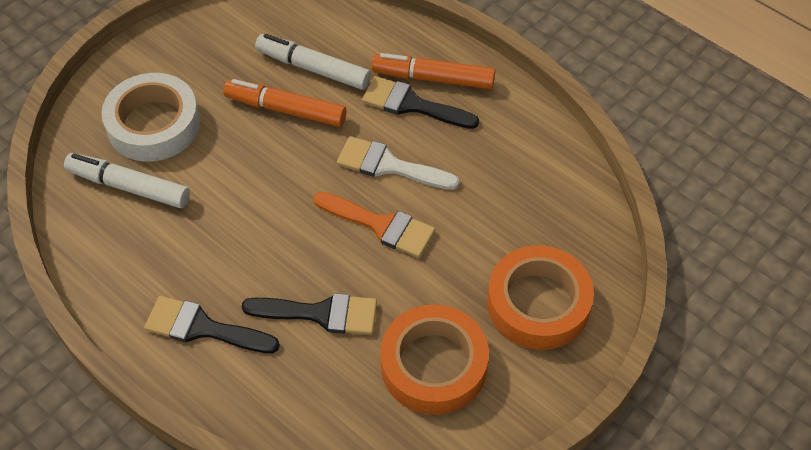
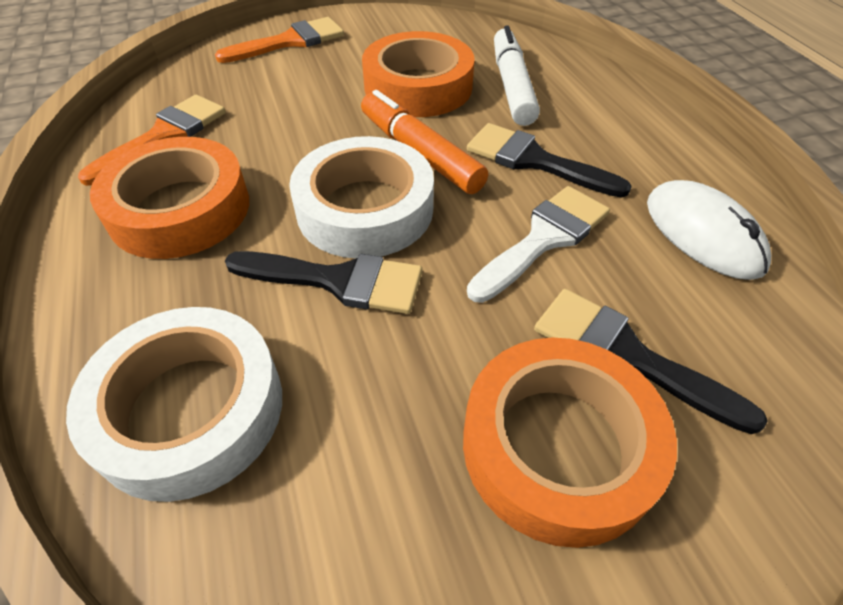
orange brush: [314,192,435,258] = 1 -> [78,95,226,186] [215,17,344,63] = 2
orange marker: [223,79,346,127] [371,53,495,89] = 2 -> [361,90,488,194] = 1
orange tape: [380,304,489,415] [487,245,594,350] = 2 -> [90,137,249,259] [362,31,475,117] [463,338,677,548] = 3
white marker: [64,153,190,208] [255,34,371,90] = 2 -> [494,25,540,126] = 1
white mouse: none = 0 -> [647,180,771,280] = 1
white tape: [102,73,200,162] = 1 -> [66,307,282,502] [289,136,434,259] = 2

